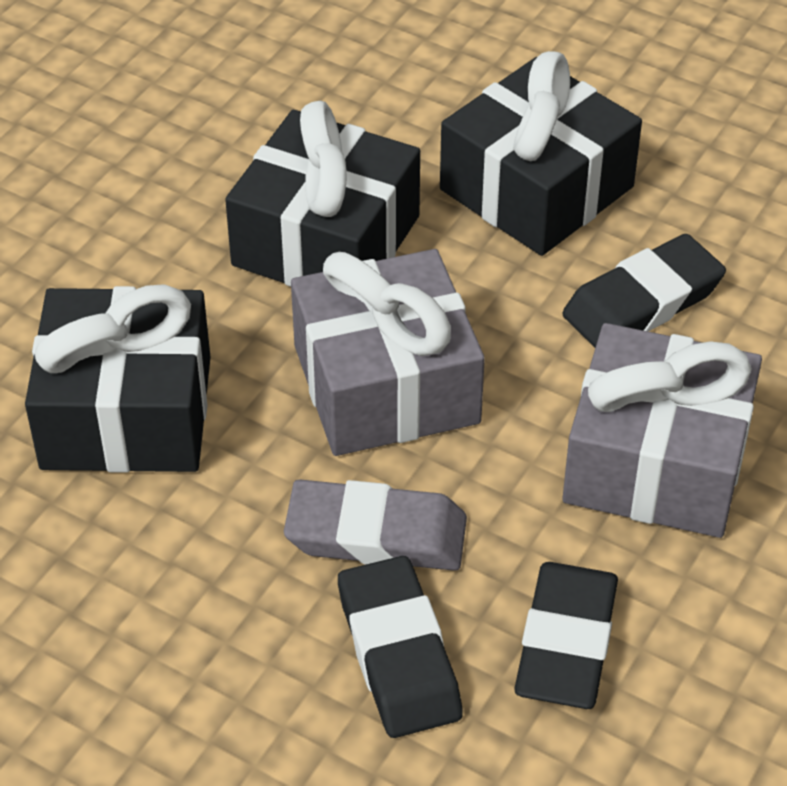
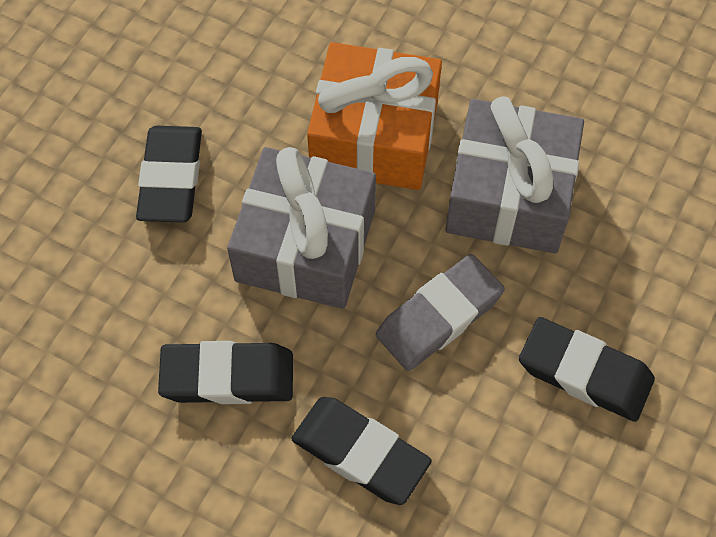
black eraser: [338,556,463,738] [514,562,618,709] [562,234,726,348] = 3 -> [136,126,202,223] [158,341,293,404] [291,397,432,505] [519,317,655,422] = 4
black gift: [25,284,211,473] [225,101,420,287] [440,51,642,256] = 3 -> none = 0
orange gift: none = 0 -> [307,42,442,190] = 1

